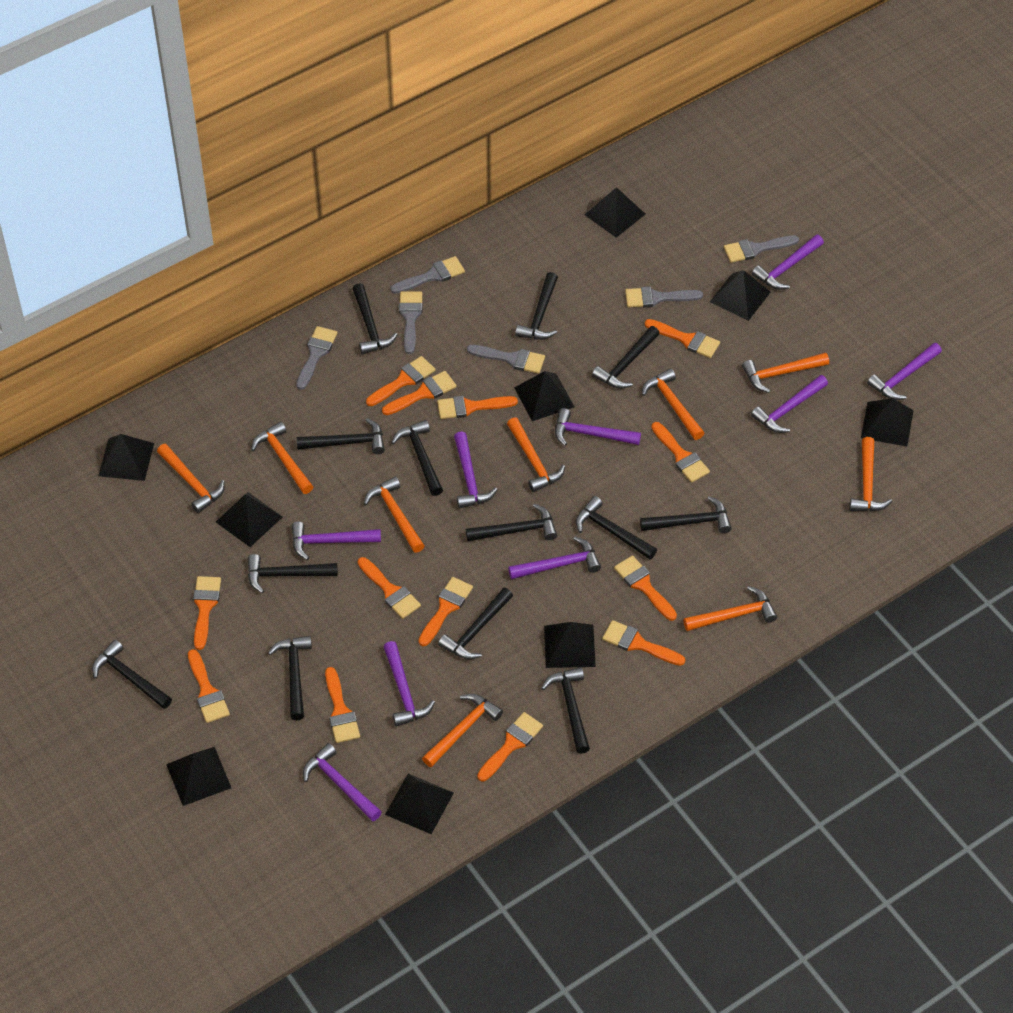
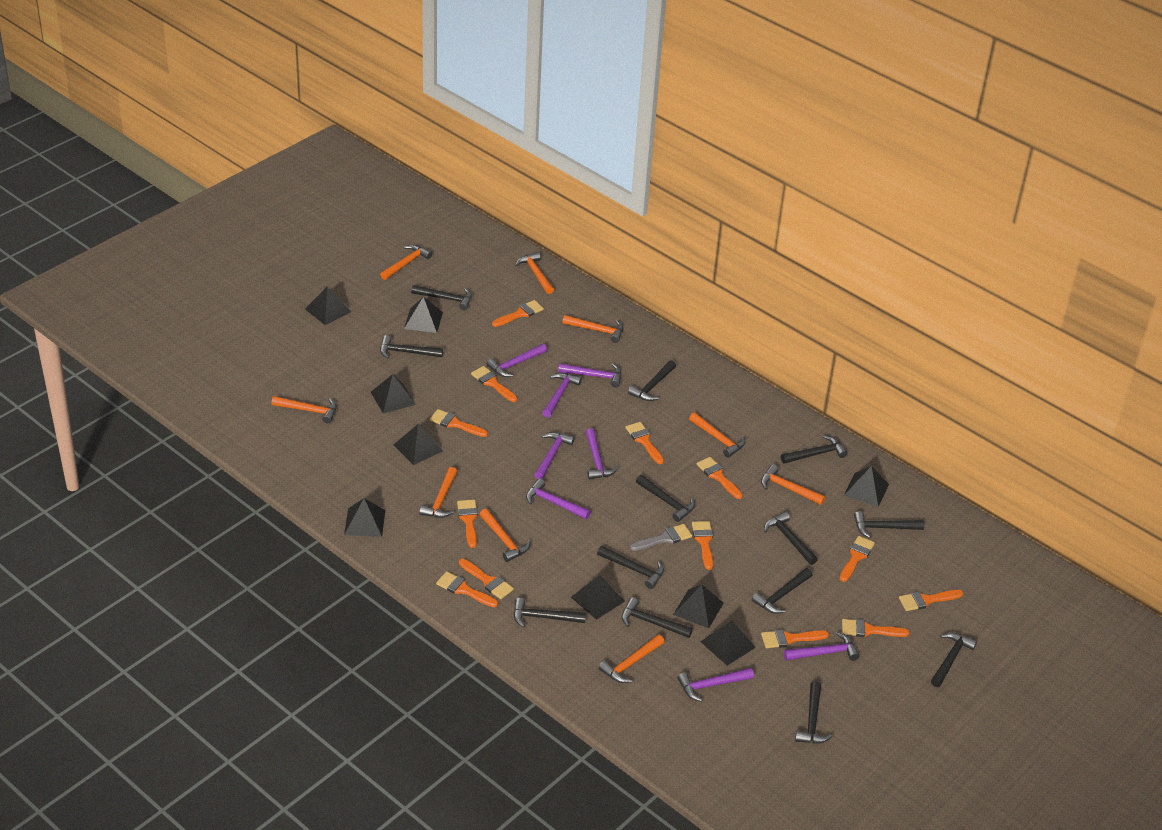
grey brush: [296,326,337,390] [391,256,465,294] [399,291,423,354] [467,345,545,374] [625,287,703,307] [724,235,799,263] = 6 -> [630,524,692,551] = 1
purple hammer: [292,522,381,560] [303,743,382,822] [383,641,435,727] [454,432,497,509] [508,537,601,580] [555,408,641,446] [751,375,828,433] [752,235,824,290] [867,343,942,400] = 9 -> [487,344,547,377] [526,479,591,519] [534,432,575,479] [542,373,582,417] [558,363,621,387] [585,428,619,480] [677,668,754,702] [784,632,860,661] = 8

